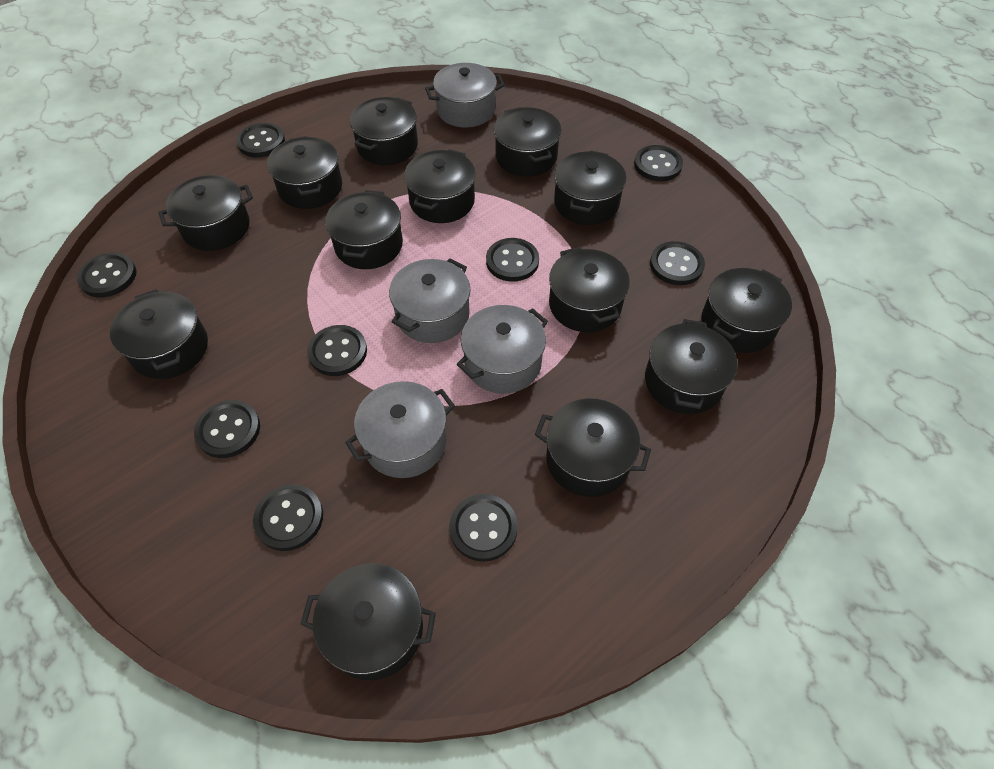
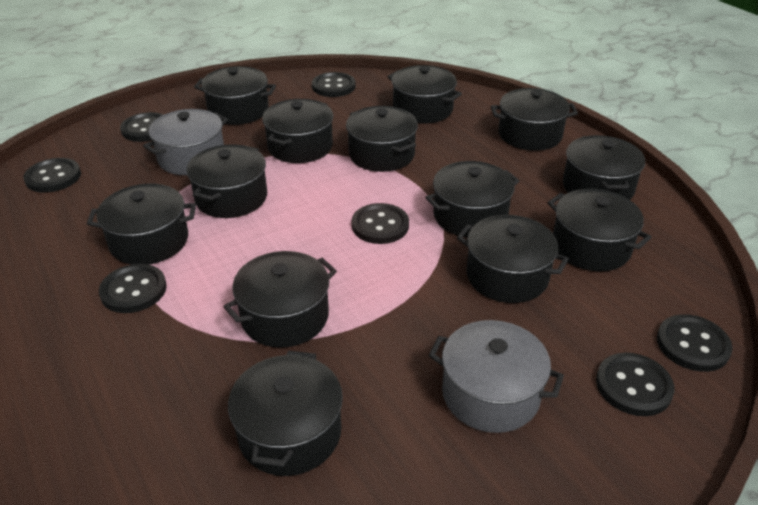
black button: [77,253,136,298] [194,400,260,458] [236,123,285,158] [253,484,323,551] [307,325,367,376] [449,494,518,562] [486,238,539,282] [634,145,683,181] [650,241,705,285] = 9 -> [23,158,81,193] [99,264,167,313] [120,112,163,142] [312,72,356,97] [352,203,409,244] [596,353,675,416] [657,314,733,372] = 7
grey pot: [345,381,455,478] [389,258,471,343] [425,63,505,127] [457,305,548,394] = 4 -> [143,109,228,175] [429,320,564,433] = 2

